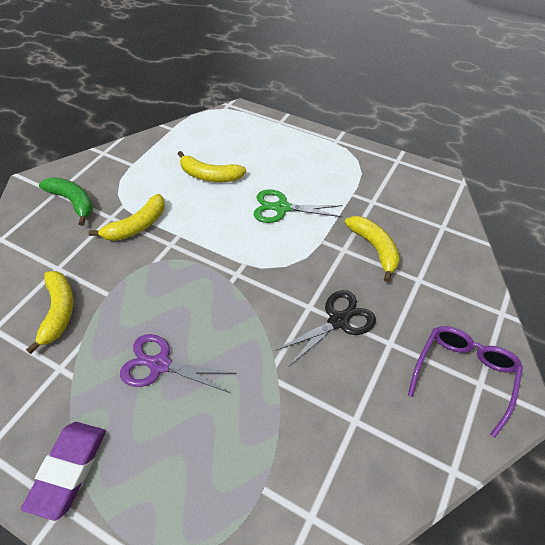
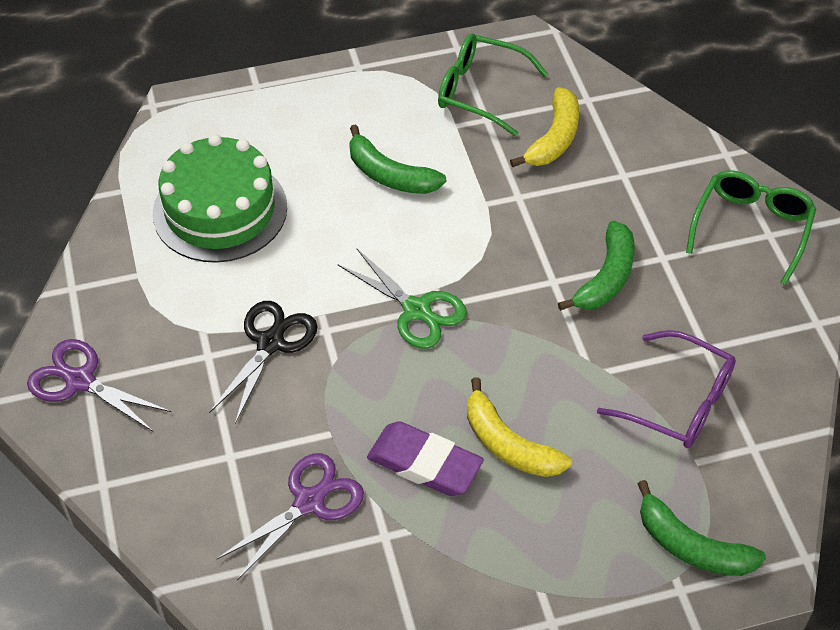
green banana: [39,177,93,226] = 1 -> [349,125,446,194] [558,221,635,311] [637,480,766,576] = 3
green cake: none = 0 -> [153,134,287,263] = 1
green glasses: none = 0 -> [438,34,548,136] [686,170,816,285] = 2
purple scissors: [120,334,237,393] = 1 -> [27,339,171,432] [217,453,364,580] = 2
yellow banana: [26,271,73,354] [89,194,165,241] [178,151,246,182] [345,216,400,282] = 4 -> [467,377,572,477] [510,87,579,167] = 2

